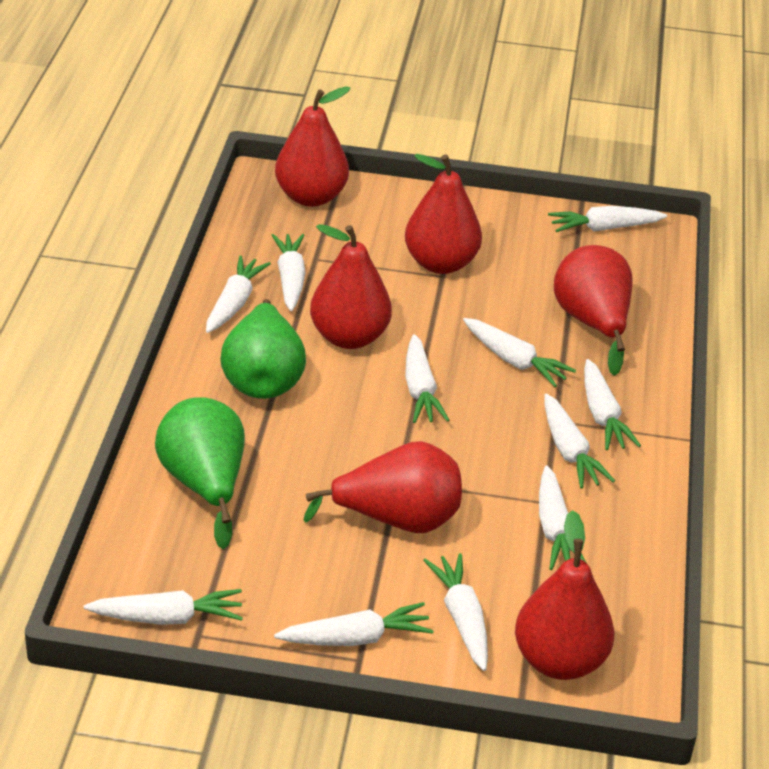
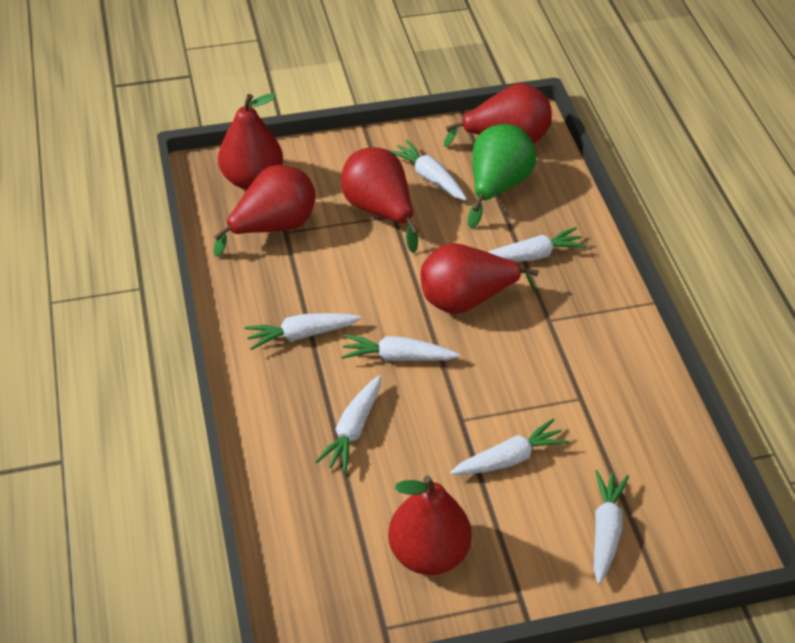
green pear: [155,397,245,550] [220,299,306,399] = 2 -> [468,124,536,228] = 1
white carrot: [84,589,243,625] [206,255,271,333] [271,234,306,311] [274,602,434,646] [405,334,449,423] [423,553,488,671] [463,318,576,387] [539,465,586,570] [544,393,615,489] [548,206,667,232] [584,359,641,450] = 11 -> [245,313,361,350] [315,375,381,473] [341,334,460,361] [389,139,467,201] [450,419,569,475] [488,227,587,262] [594,470,629,584] = 7

